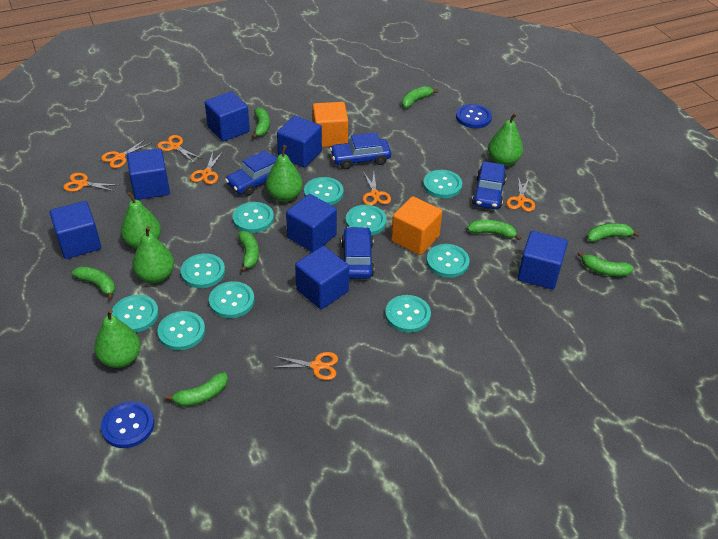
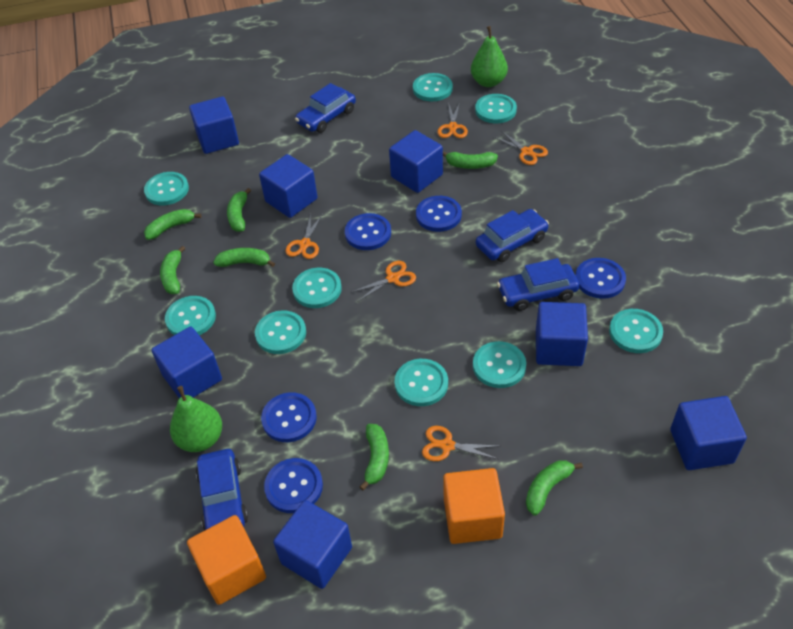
blue button: [101,401,154,448] [456,104,492,128] = 2 -> [261,392,317,442] [264,458,323,513] [345,213,391,250] [416,196,462,232] [575,258,626,299] = 5
green banana: [72,266,115,300] [165,372,228,406] [238,231,259,272] [252,107,270,138] [402,86,438,108] [467,220,522,240] [578,251,634,276] [587,223,640,242] = 8 -> [144,209,201,240] [160,246,186,294] [213,248,275,267] [227,188,251,232] [360,424,389,490] [443,151,498,169] [526,460,583,516] = 7
green pear: [94,309,141,368] [121,192,161,249] [133,226,174,283] [266,145,303,202] [488,113,523,166] = 5 -> [170,386,222,452] [471,26,508,87] = 2
orange scissors: [63,173,117,192] [101,139,152,168] [157,135,203,163] [190,152,223,184] [272,352,338,380] [363,171,391,205] [506,176,535,212] = 7 -> [285,214,323,259] [350,261,416,302] [422,426,498,461] [438,102,468,138] [494,131,548,165] = 5
turquoise button: [111,295,159,333] [157,311,205,350] [181,253,225,288] [209,281,255,318] [233,202,274,233] [304,177,344,205] [346,205,387,235] [385,295,431,333] [423,170,462,198] [426,244,470,278] = 10 -> [144,172,189,205] [165,296,216,335] [255,310,306,354] [292,268,342,308] [395,359,448,406] [413,73,453,101] [473,341,526,388] [475,94,517,123] [609,309,663,353] = 9

